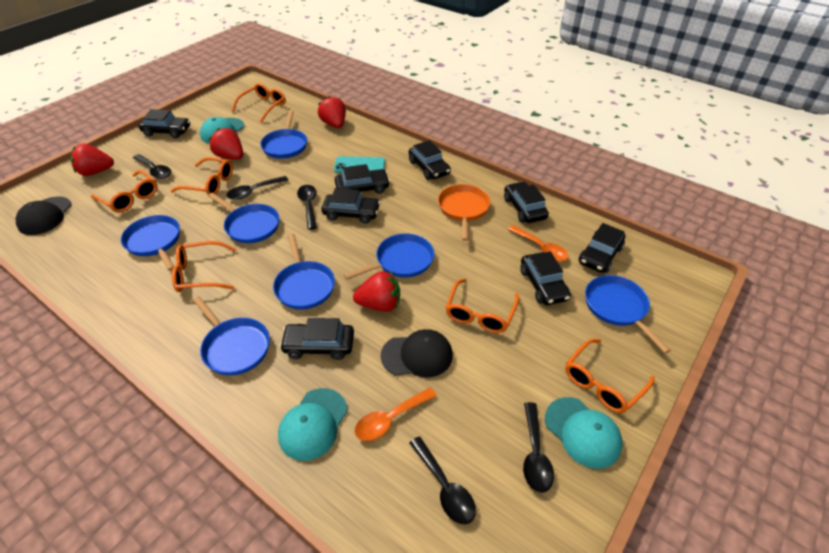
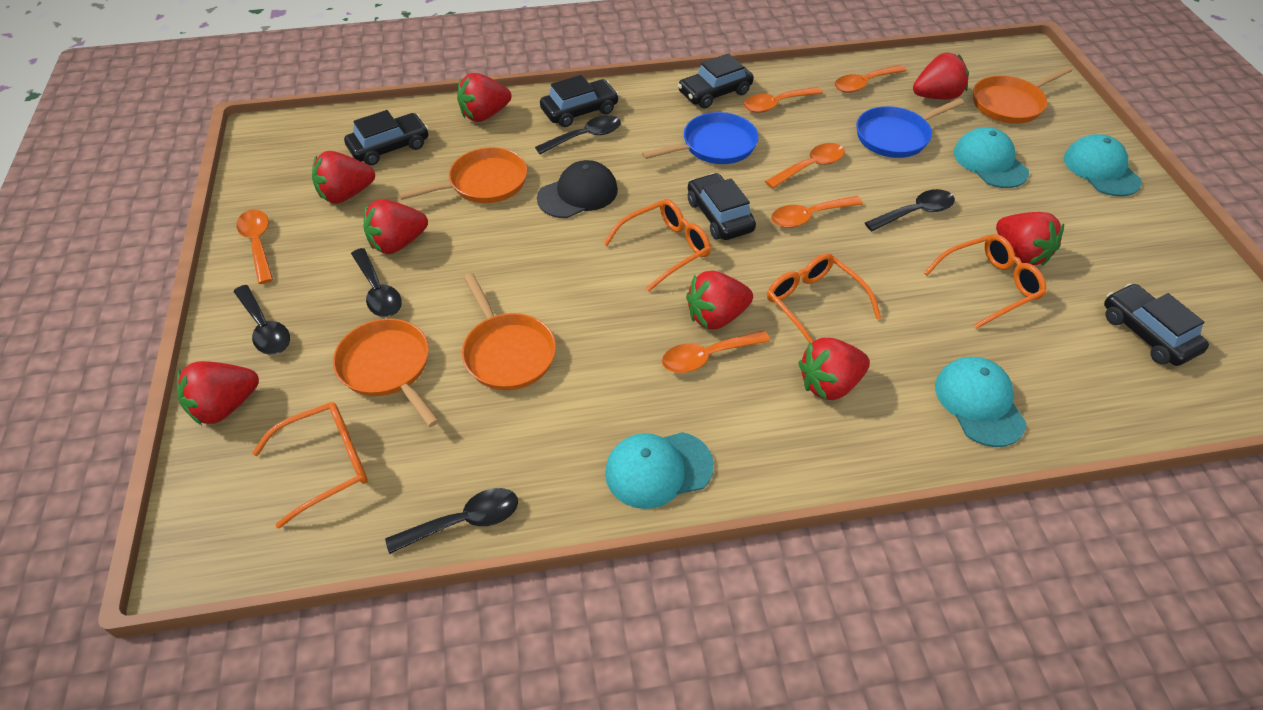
black cap: [15,197,71,235] [381,329,453,378] = 2 -> [537,160,618,218] = 1
black car: [138,109,190,138] [280,318,354,360] [322,188,380,224] [335,164,390,194] [409,140,451,180] [504,181,549,223] [520,251,571,305] [578,223,625,273] = 8 -> [344,110,429,166] [540,75,619,127] [678,53,754,109] [688,173,756,240] [1104,284,1209,366] = 5
blue pan: [121,215,180,271] [193,296,270,375] [208,193,280,243] [260,110,307,159] [273,234,335,310] [344,233,434,280] [585,275,671,353] = 7 -> [642,112,759,164] [856,98,964,158] = 2
orange glasses: [91,170,158,213] [171,157,233,195] [172,241,237,292] [231,83,286,123] [445,279,519,333] [565,339,655,413] = 6 -> [252,402,368,529] [603,199,711,292] [767,253,881,343] [924,234,1046,329] = 4
orange pan: [438,184,491,241] = 1 -> [333,319,439,427] [398,147,527,203] [462,273,556,390] [973,66,1073,124] = 4
orange spoon: [355,387,437,441] [507,225,569,262] = 2 -> [236,209,273,284] [662,330,770,373] [743,87,823,113] [765,143,845,189] [771,196,863,228] [834,65,907,93] = 6
red strawberry: [71,143,114,176] [209,128,243,160] [318,96,346,128] [353,271,400,312] = 4 -> [177,361,259,425] [312,151,375,204] [364,199,428,254] [457,73,512,122] [686,271,753,329] [798,338,870,400] [913,53,969,100] [996,212,1064,266] = 8
turquoise cap: [200,117,244,144] [278,388,348,461] [545,397,623,469] = 3 -> [605,432,714,509] [935,357,1027,447] [954,127,1029,188] [1064,134,1142,196] = 4
turquoise phone: [334,156,385,173] = 1 -> none = 0

